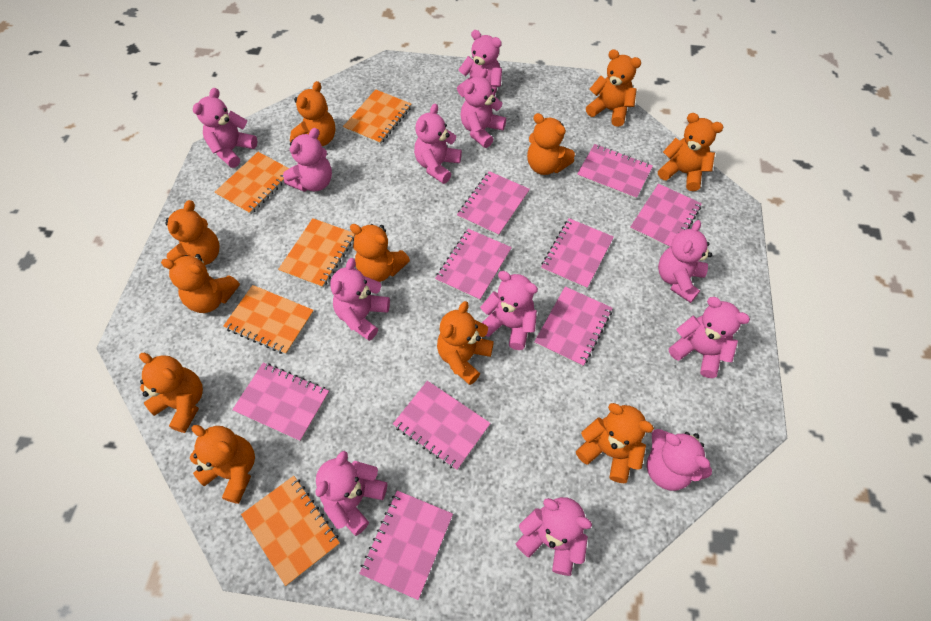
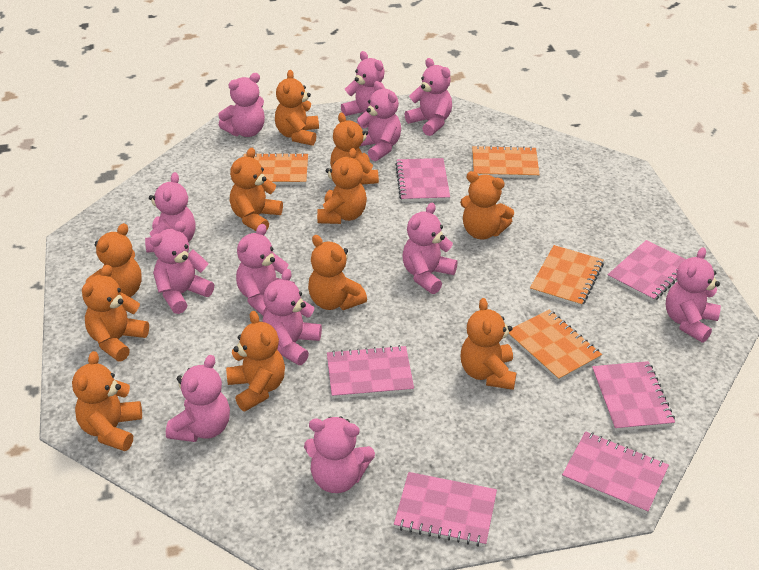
orange notebook: [214,152,289,215] [223,285,314,355] [241,476,340,586] [278,218,355,288] [343,89,411,145] = 5 -> [243,153,308,185] [472,145,540,178] [508,310,602,382] [530,245,604,307] = 4
pink notebook: [232,363,329,441] [359,490,453,600] [393,381,491,470] [435,229,512,301] [457,171,530,236] [534,287,613,367] [541,218,614,289] [577,144,653,200] [630,184,702,248] = 9 -> [327,345,414,399] [394,472,497,547] [395,158,450,202] [562,431,669,514] [592,361,675,431] [608,240,686,302] = 6

